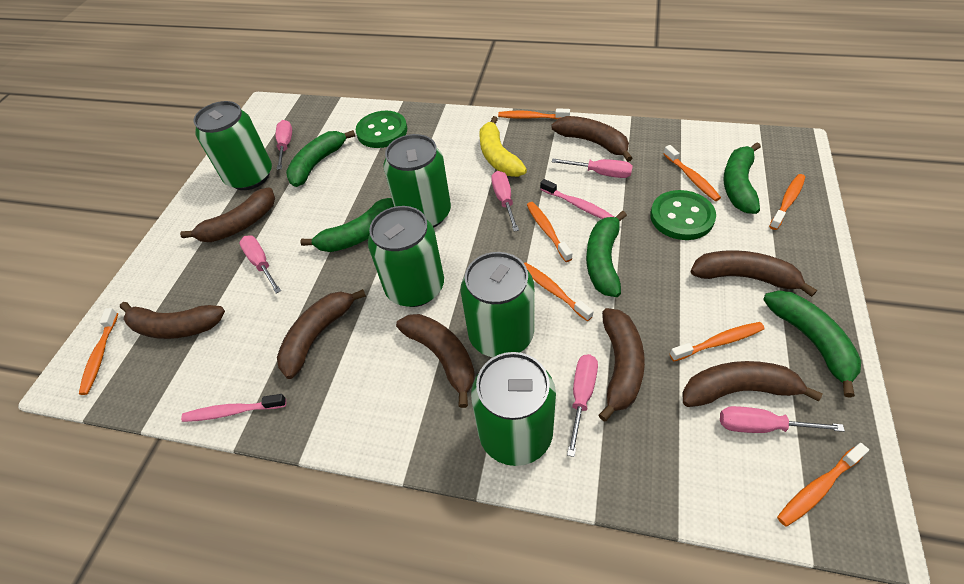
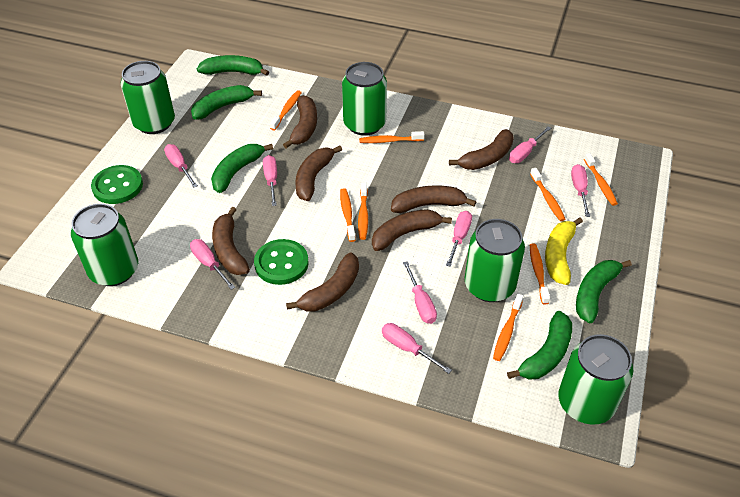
brown banana: [120,302,225,339] [180,187,275,242] [277,289,366,379] [396,314,475,408] [551,116,633,162] [598,308,645,421] [683,361,823,407] [690,250,817,297] = 8 -> [212,207,250,275] [283,95,317,148] [286,253,359,311] [295,145,342,201] [372,209,452,251] [391,186,476,213] [449,129,514,170] = 7
pink screwdriver: [239,236,281,294] [276,120,292,170] [491,171,519,232] [552,159,633,178] [567,354,598,457] [720,406,845,433] = 6 -> [164,144,198,187] [190,239,235,290] [263,155,277,206] [382,323,452,374] [403,261,437,324] [446,211,472,267] [509,126,551,163] [571,164,590,217] = 8
pink toothbrush: [181,394,286,422] [540,179,614,219] = 2 -> none = 0

